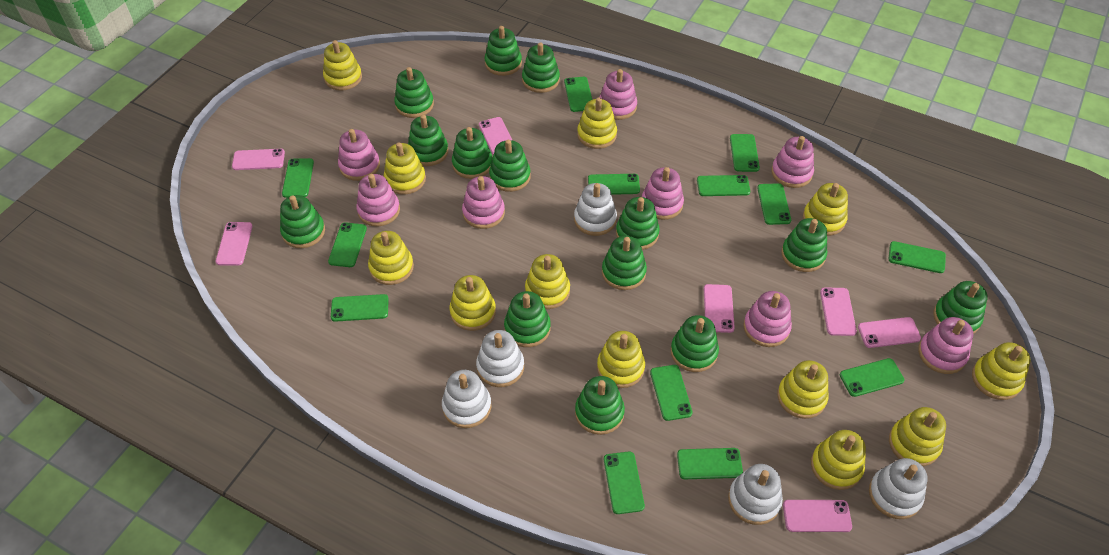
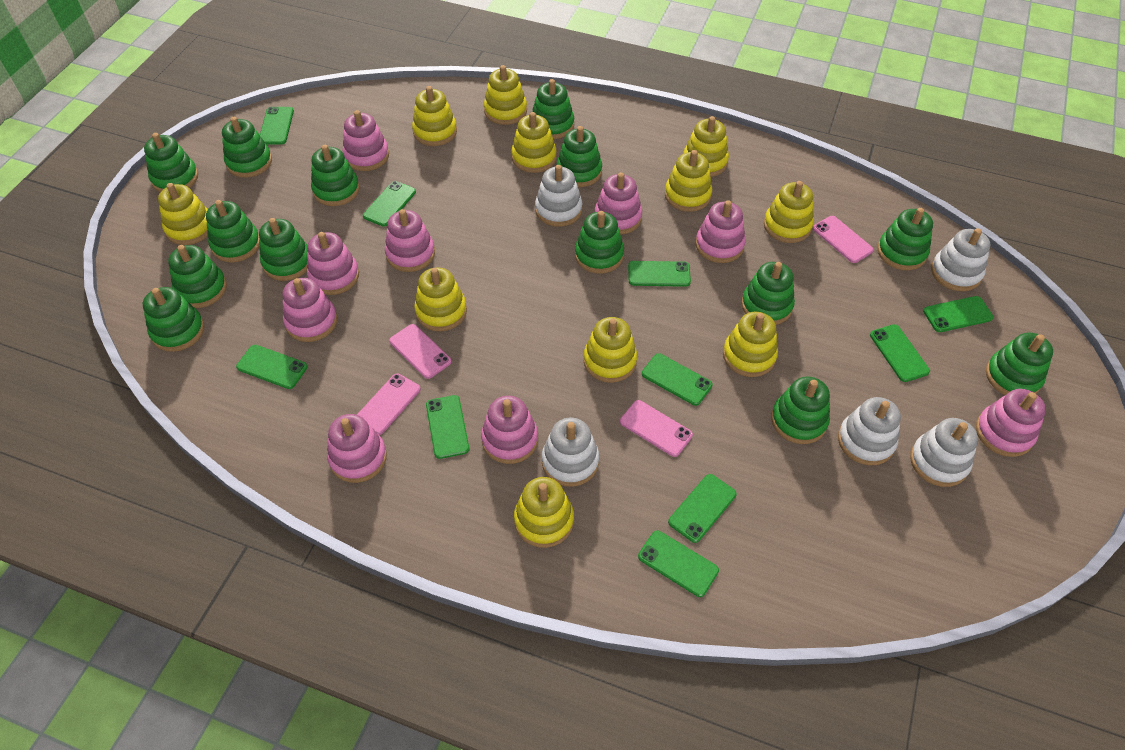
green phone: [282,158,314,198] [328,222,367,267] [331,294,389,322] [564,77,592,112] [588,174,640,195] [604,451,645,514] [650,365,693,421] [677,448,743,479] [697,175,750,196] [730,134,760,172] [757,183,791,225] [840,358,904,397] [889,241,946,273] = 13 -> [236,345,308,389] [260,107,294,145] [363,181,416,227] [426,395,469,459] [628,261,691,287] [638,530,719,597] [642,353,713,406] [668,474,737,543] [870,324,930,382] [923,296,994,332] = 10
pink phone: [216,222,253,266] [232,149,285,170] [479,117,513,155] [704,284,735,333] [783,500,852,532] [820,288,857,336] [858,317,921,348] = 7 -> [357,374,421,435] [389,324,451,379] [620,400,693,457] [813,216,874,263] = 4
pink stacking toy: [338,129,380,181] [356,174,400,226] [462,176,505,229] [599,69,637,120] [642,167,684,220] [743,291,792,347] [771,136,814,188] [918,317,973,374] = 8 -> [283,278,337,342] [307,232,359,295] [327,414,387,483] [343,110,389,171] [385,209,435,272] [481,396,538,464] [595,172,642,235] [696,200,746,263] [976,389,1046,457] = 9
yellow stacking toy: [323,40,362,91] [368,231,414,285] [384,142,426,194] [449,275,496,331] [525,254,570,309] [577,97,617,149] [597,331,645,388] [777,360,828,419] [803,183,848,236] [811,430,866,490] [889,407,946,466] [972,342,1030,400] = 12 -> [158,183,208,245] [412,86,457,146] [414,267,467,331] [484,65,527,125] [511,112,557,173] [514,477,574,548] [583,317,637,383] [665,150,712,212] [683,116,729,177] [723,312,778,377] [764,181,814,243] = 11

